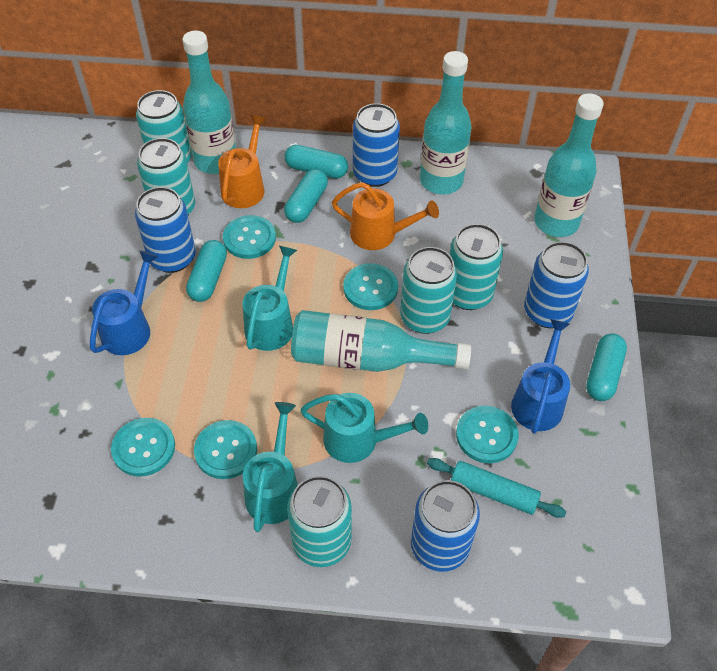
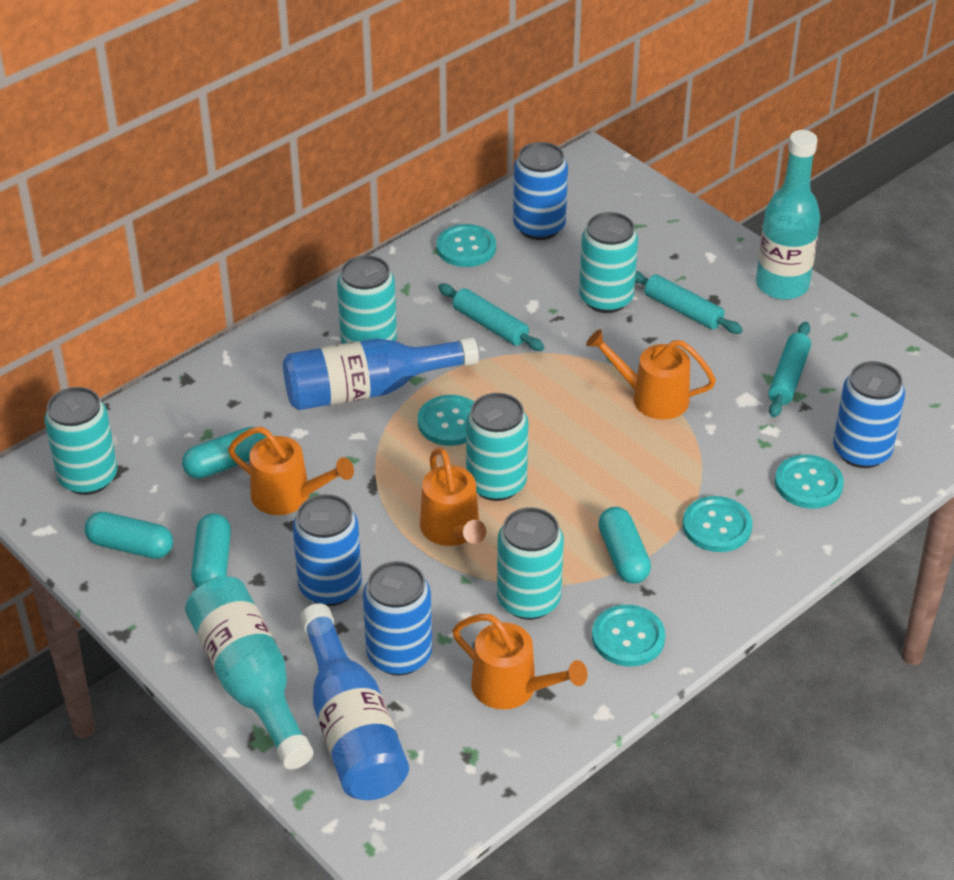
blue bottle: none = 0 -> [283,337,479,410] [300,603,409,800] = 2
blue watering can: [90,251,158,355] [511,319,570,434] = 2 -> none = 0
orange watering can: [218,115,266,208] [332,182,439,250] = 2 -> [228,426,354,515] [420,448,486,546] [452,614,587,709] [586,329,716,419] = 4
turquoise bottle: [183,31,236,174] [291,310,471,372] [420,51,471,194] [534,93,604,237] = 4 -> [185,577,313,769] [756,130,820,300] = 2
turquoise rolling pin: [427,458,566,518] = 1 -> [438,284,545,351] [635,271,743,334] [768,322,811,418] = 3
turquoise watering can: [243,246,297,351] [243,402,298,532] [301,393,428,463] = 3 -> none = 0

